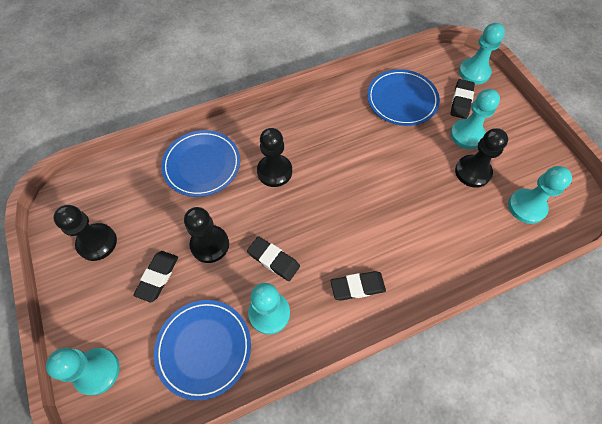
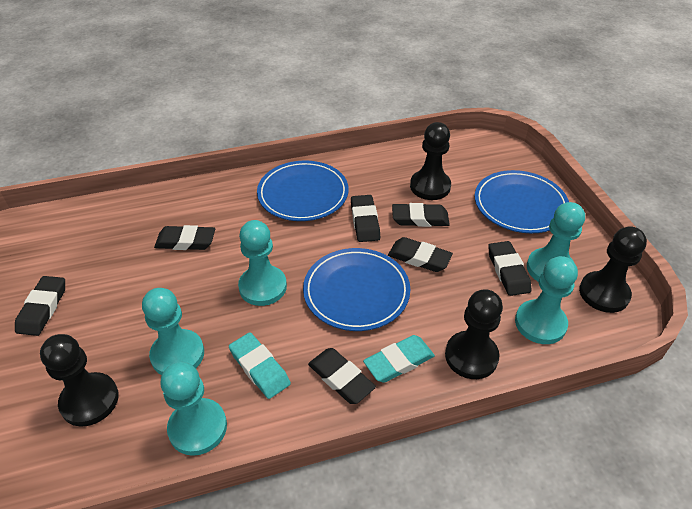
black eraser: [133,251,178,302] [247,236,300,281] [331,271,386,301] [450,79,475,119] = 4 -> [15,276,65,336] [154,225,215,250] [308,348,376,404] [351,195,380,242] [388,237,453,272] [392,203,450,227] [488,241,531,296] = 7
turquoise eraser: none = 0 -> [229,332,291,399] [363,335,435,383] = 2

